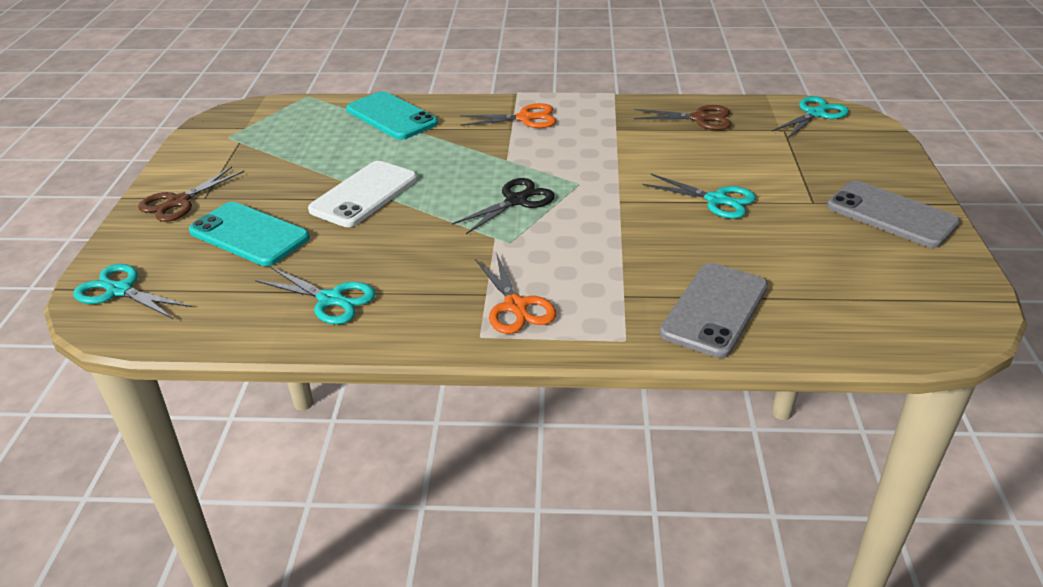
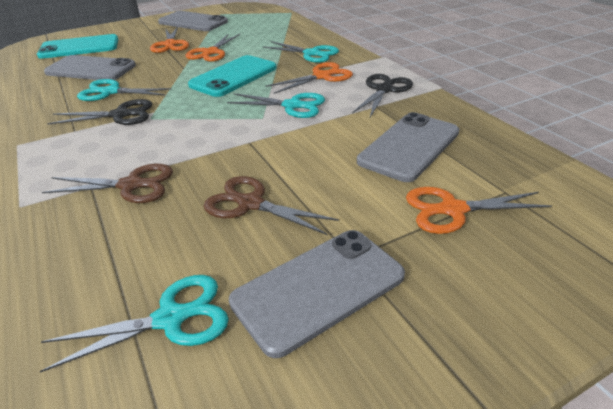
black scissors: [452,178,555,234] = 1 -> [47,99,153,125] [352,74,413,117] = 2
grey phone: [660,263,768,358] [827,181,960,248] = 2 -> [44,55,136,80] [158,11,228,31] [229,230,405,358] [357,112,459,182] = 4
orange scissors: [460,103,556,128] [475,253,556,334] = 2 -> [150,27,189,53] [185,34,240,62] [266,62,353,94] [406,187,552,234] = 4
white phone: [308,161,417,227] = 1 -> none = 0

